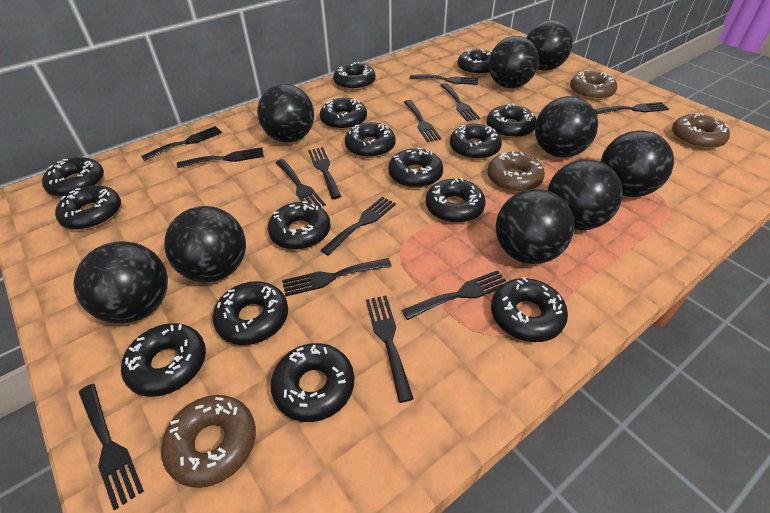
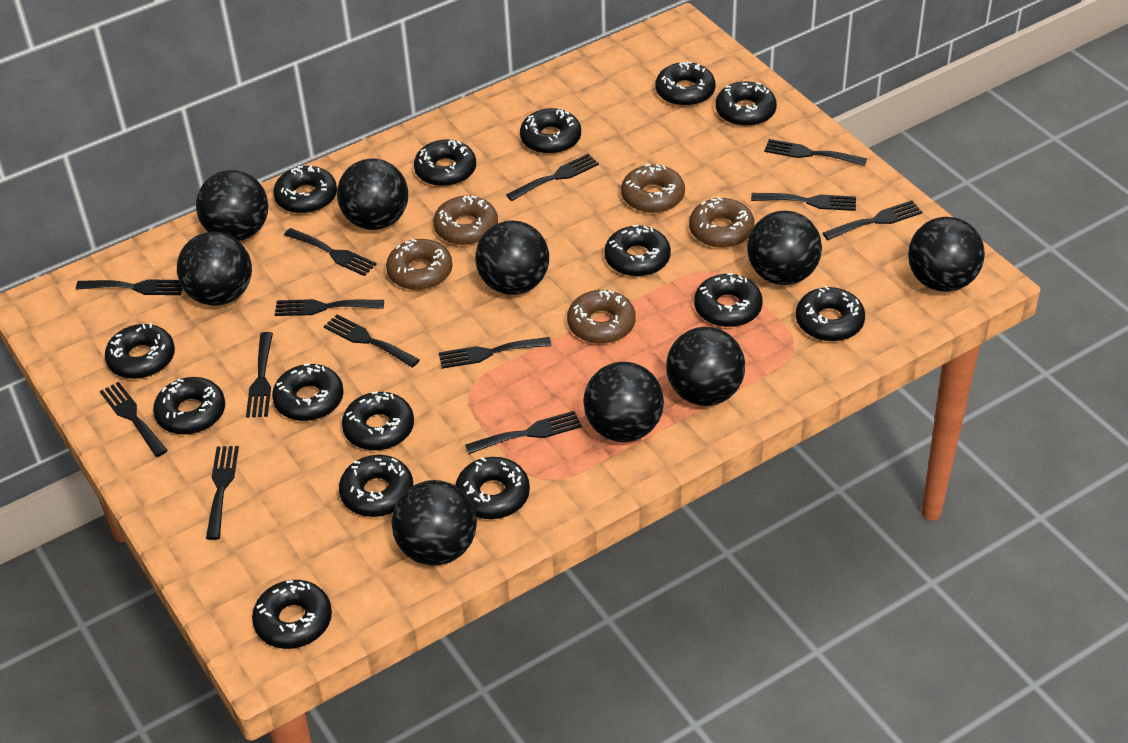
brown donut: [161,395,256,488] [487,151,545,192] [570,71,617,100] [672,113,730,149] = 4 -> [386,239,453,290] [433,196,498,245] [567,290,636,344] [621,164,685,213] [689,197,755,248] = 5

